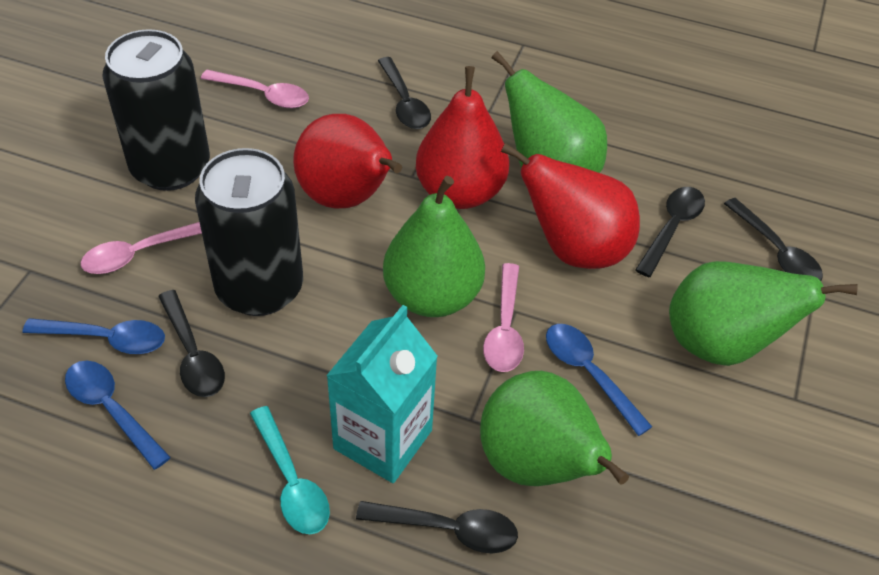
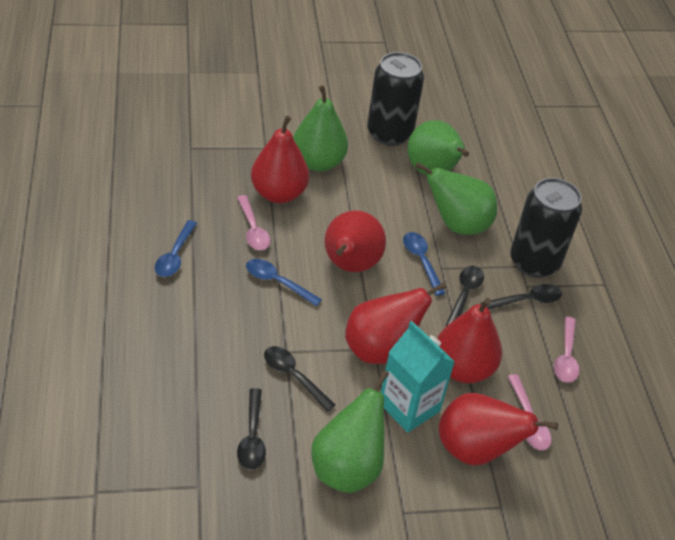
black spoon: [158,290,225,397] [356,501,518,553] [378,57,431,129] [635,187,705,277] [724,198,823,281] = 5 -> [237,388,266,470] [264,346,335,412] [446,266,484,326] [481,284,562,309] = 4
red pear: [293,114,402,208] [416,66,509,209] [501,143,640,269] = 3 -> [251,116,309,203] [324,210,386,272] [345,282,447,364] [437,298,502,383] [439,393,558,466] = 5
turquoise spoon: [250,406,330,534] = 1 -> none = 0

